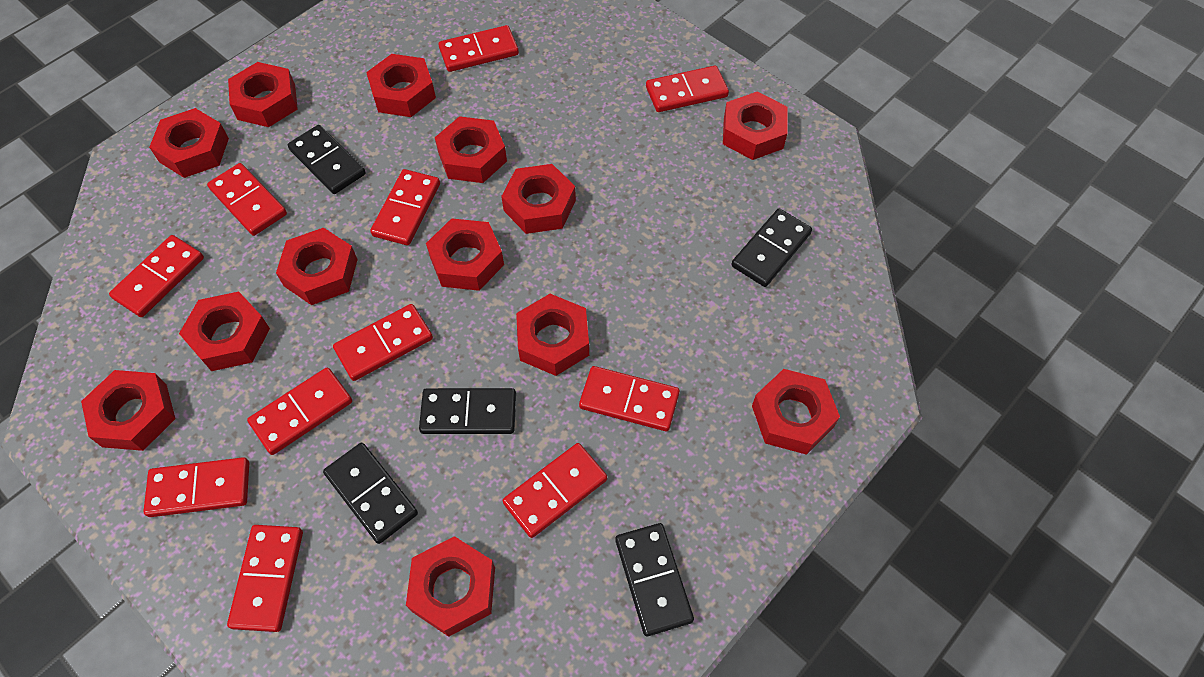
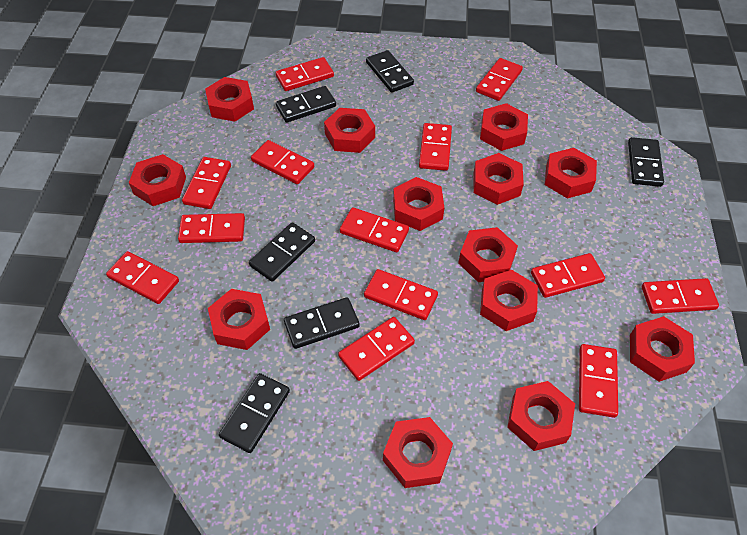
black domino: [288,125,366,194] [323,443,418,544] [419,388,516,434] [615,523,694,636] [732,208,812,287] = 5 -> [219,373,290,453] [249,222,315,282] [276,86,336,123] [284,297,360,349] [366,50,414,93] [628,137,664,187] = 6
red domino: [109,235,204,317] [143,457,249,517] [207,163,287,236] [227,525,303,632] [247,367,352,455] [333,304,433,381] [370,169,440,245] [438,25,519,72] [503,443,607,538] [579,366,680,431] [646,66,729,112] = 11 -> [106,251,179,304] [178,213,245,243] [182,157,231,209] [251,140,314,184] [276,57,334,91] [338,317,415,381] [340,207,409,252] [364,269,438,320] [419,123,452,171] [476,58,523,101] [531,253,605,298] [579,344,618,418] [642,278,719,314] = 13

